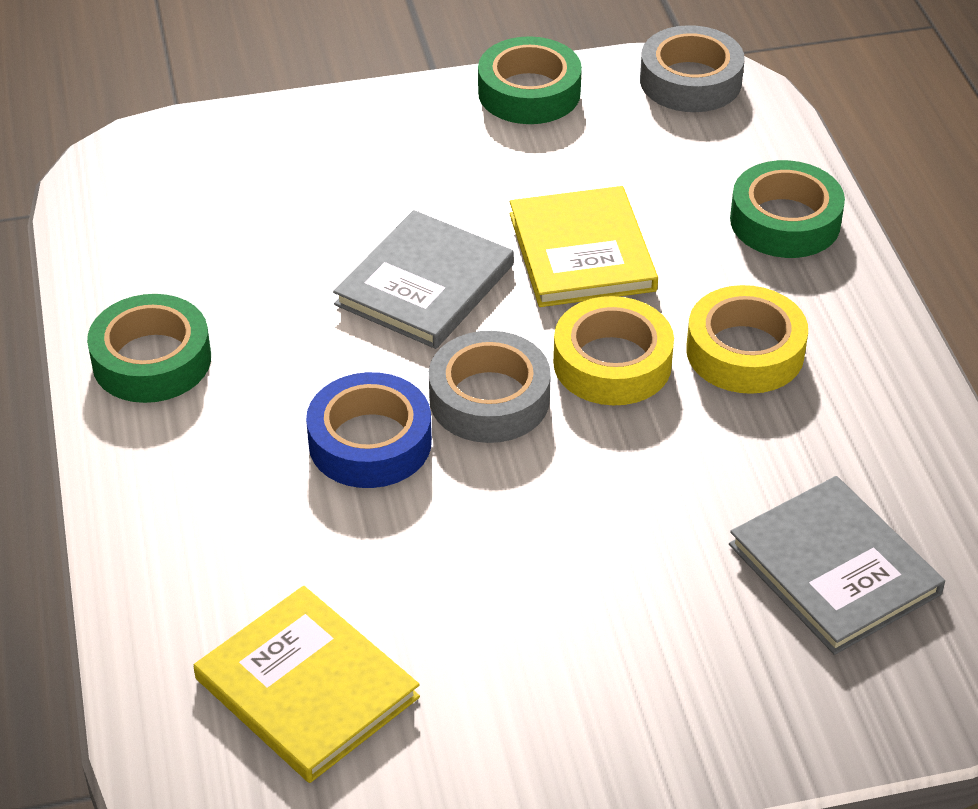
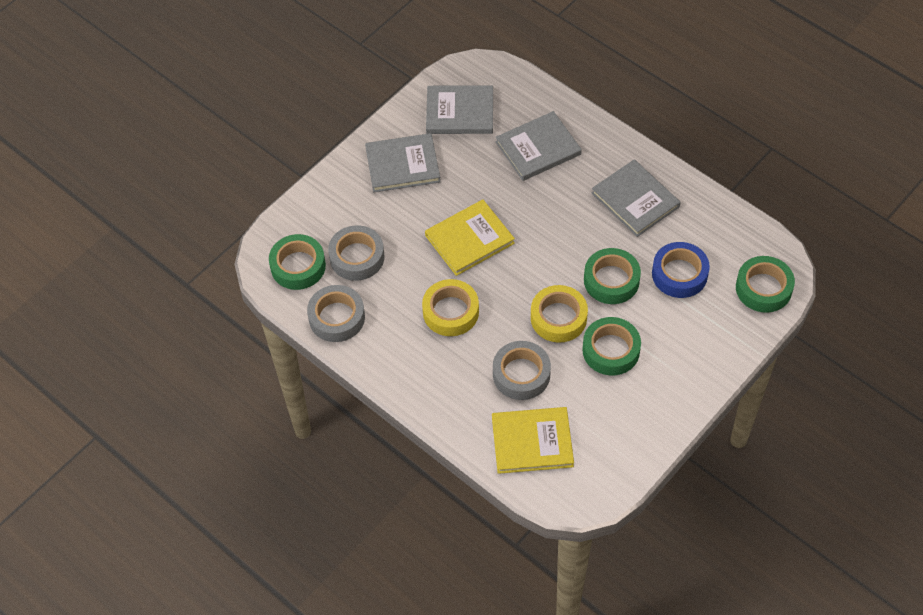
green tape: [87,294,211,403] [478,36,582,124] [730,160,845,258] = 3 -> [269,234,326,290] [582,317,641,376] [584,248,641,304] [736,256,795,313] = 4
grey book: [333,210,514,349] [729,476,945,655] = 2 -> [365,133,441,192] [426,85,493,134] [496,111,582,181] [592,159,681,237] = 4
grey tape: [429,331,551,443] [640,25,745,112] = 2 -> [307,285,365,342] [328,225,384,281] [493,341,551,400] = 3

